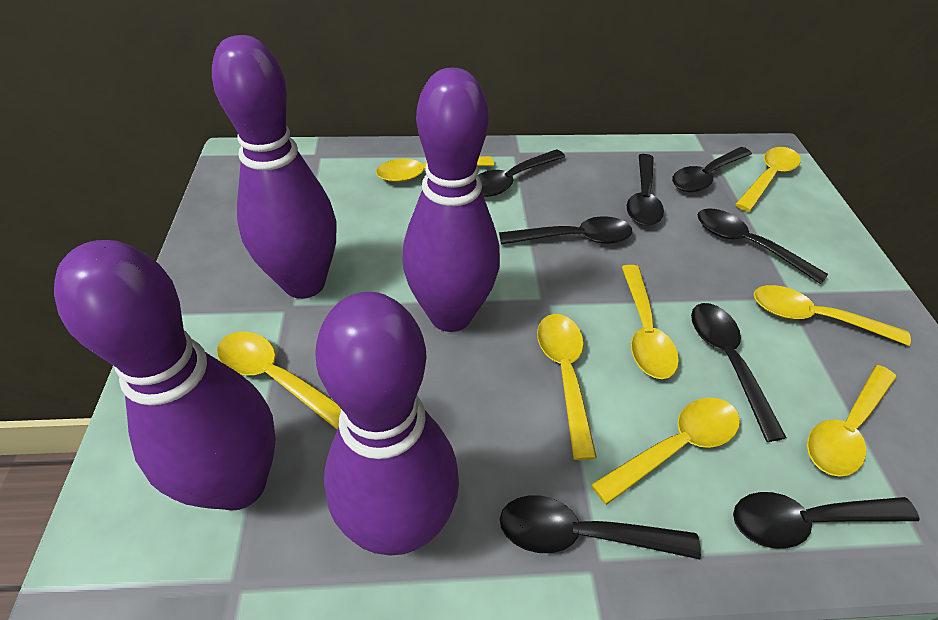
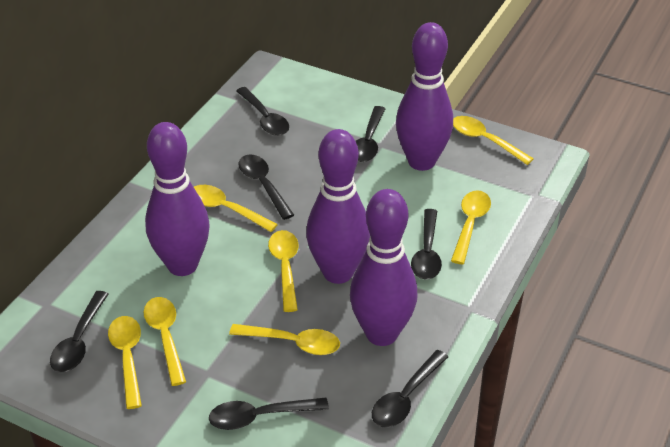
black spoon: [478,149,565,197] [499,216,632,245] [500,495,701,559] [627,154,664,226] [672,147,752,192] [691,303,787,442] [698,208,828,284] [733,492,920,549] = 8 -> [50,291,108,372] [209,398,329,430] [236,87,289,136] [238,154,294,220] [356,106,385,162] [372,350,448,427] [411,209,442,279] = 7
yellow spoon: [217,332,341,430] [376,156,494,182] [537,314,597,460] [591,398,740,505] [622,265,679,379] [735,147,801,212] [754,285,911,346] [807,365,897,477] = 8 -> [108,316,142,409] [143,297,186,386] [194,185,278,232] [229,324,340,355] [268,230,298,312] [451,191,491,264] [453,116,534,165] = 7

